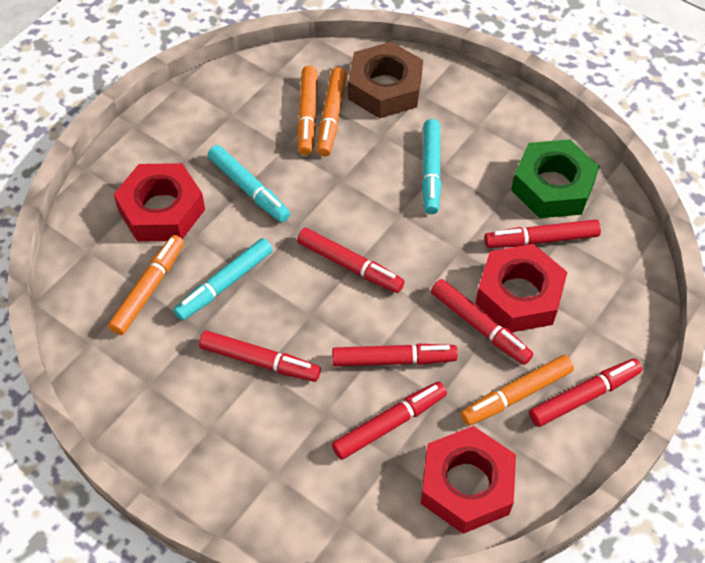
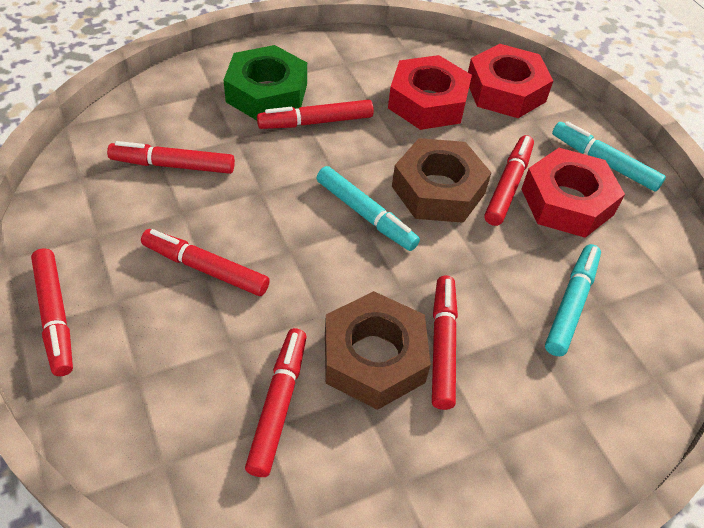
brown nut: [348,42,423,118] = 1 -> [325,291,431,410] [392,138,491,223] = 2
orange marker: [108,235,184,335] [297,65,318,155] [317,67,347,156] [461,355,574,426] = 4 -> none = 0

